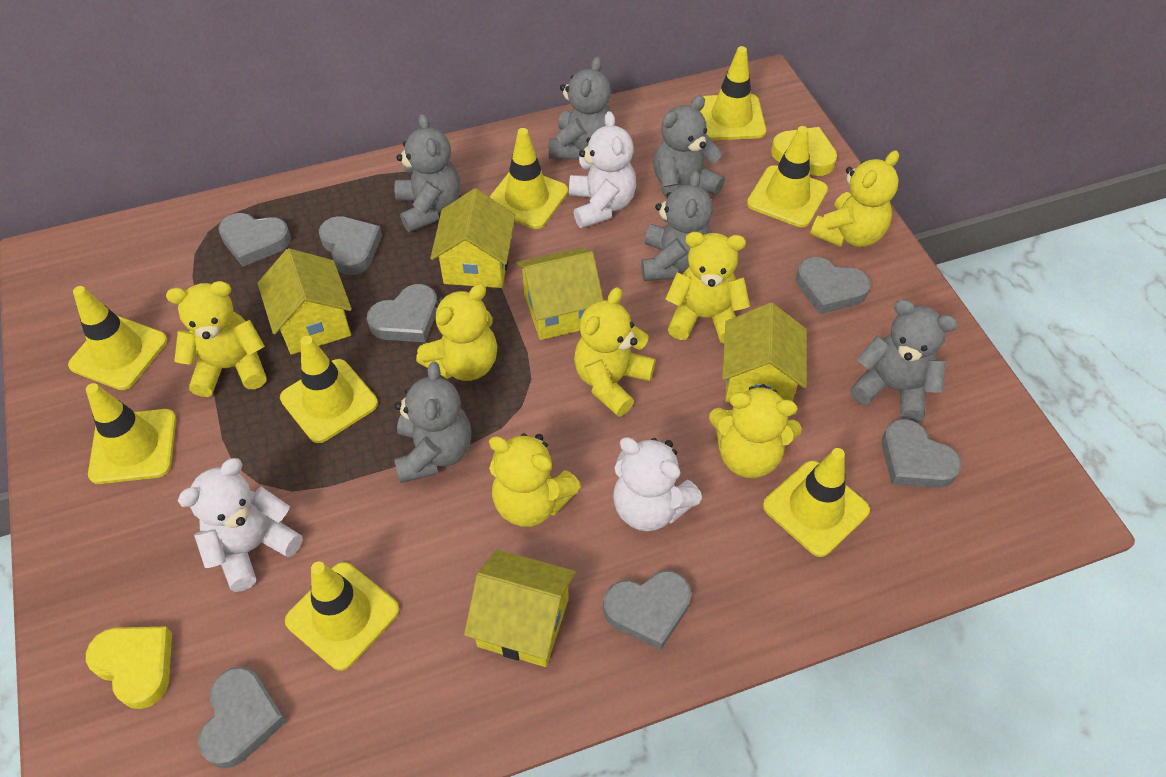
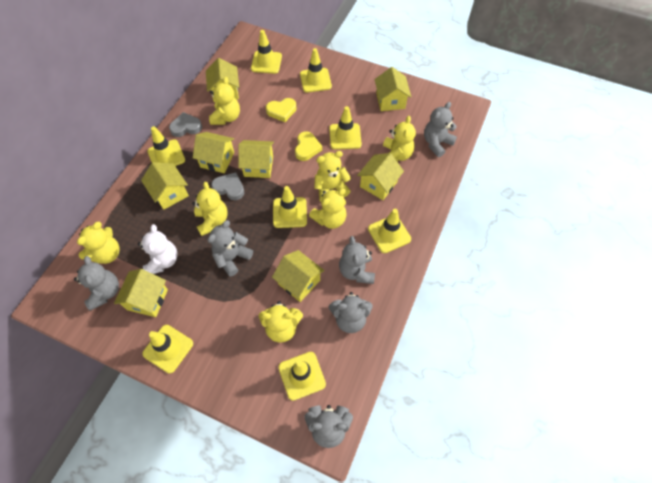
grey heart: [198,667,287,768] [218,213,291,267] [319,216,382,275] [367,284,438,342] [603,571,691,650] [796,257,871,314] [882,419,961,488] = 7 -> [169,112,202,137] [211,172,244,200] = 2
white teddy bear: [178,458,303,592] [569,111,636,228] [613,437,702,531] = 3 -> [138,224,178,274] = 1
yellow house: [257,248,352,355] [430,188,515,288] [464,549,576,667] [516,247,603,340] [722,303,807,402] = 5 -> [114,269,168,317] [141,162,189,210] [193,132,234,173] [206,58,239,102] [238,140,274,178] [272,250,324,302] [357,153,404,200] [375,67,411,111] = 8

